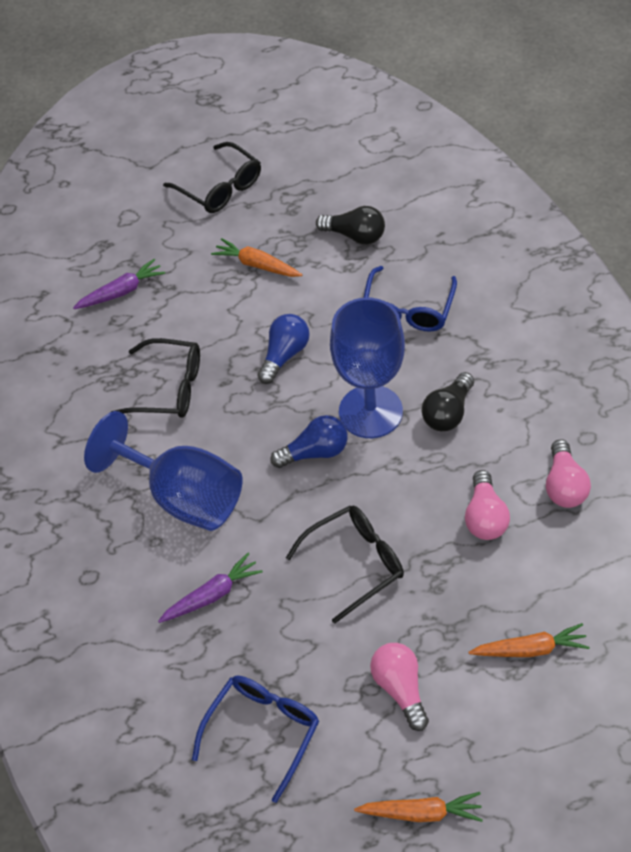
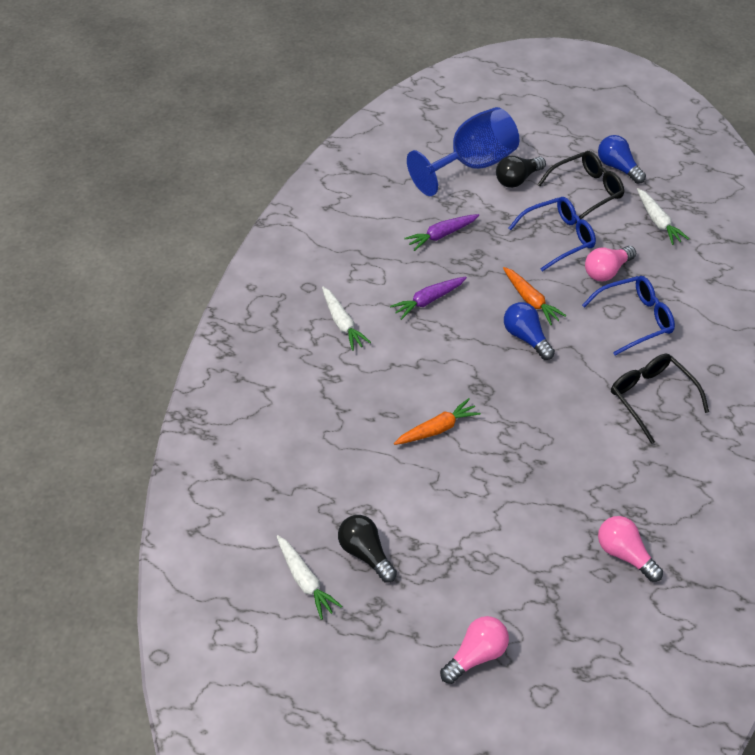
black glasses: [111,338,200,418] [163,142,261,213] [286,505,404,624] = 3 -> [537,151,624,223] [611,354,709,444] = 2
blue goblet: [84,411,243,531] [330,298,405,438] = 2 -> [407,107,519,196] = 1
orange carrot: [211,238,302,277] [354,792,483,822] [468,623,590,657] = 3 -> [394,398,481,445] [503,267,567,325] = 2
white carrot: none = 0 -> [277,535,342,620] [322,287,371,351] [637,188,689,245] = 3

